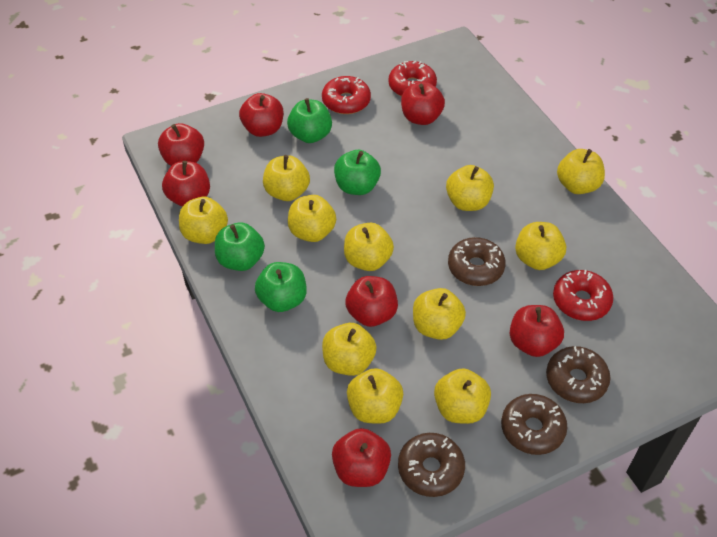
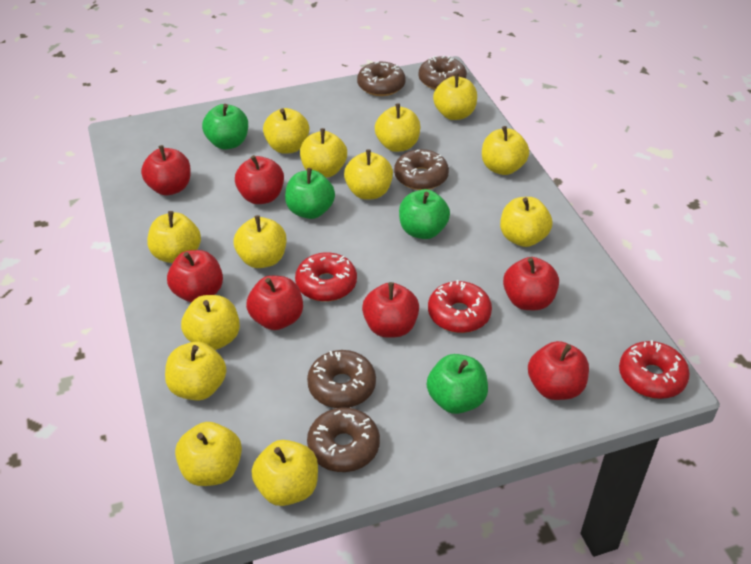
brown donut: [398,433,465,497] [448,237,506,286] [501,394,567,455] [546,346,610,403] = 4 -> [307,350,376,408] [307,408,380,472] [357,62,406,96] [394,149,449,190] [419,55,467,90] = 5
yellow apple: [179,197,228,244] [263,155,310,201] [288,195,336,242] [322,323,377,376] [344,223,394,271] [347,368,403,424] [413,288,466,340] [434,368,491,424] [446,165,494,211] [515,222,566,270] [557,149,605,194] = 11 -> [147,211,201,263] [165,342,226,401] [175,422,242,486] [181,295,240,350] [234,215,286,268] [252,440,318,506] [263,108,309,154] [300,128,347,178] [344,149,393,200] [375,103,420,152] [433,73,477,120] [482,126,529,175] [500,197,553,247] = 13

